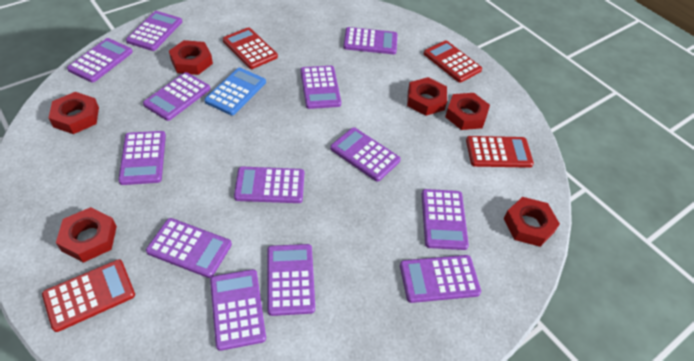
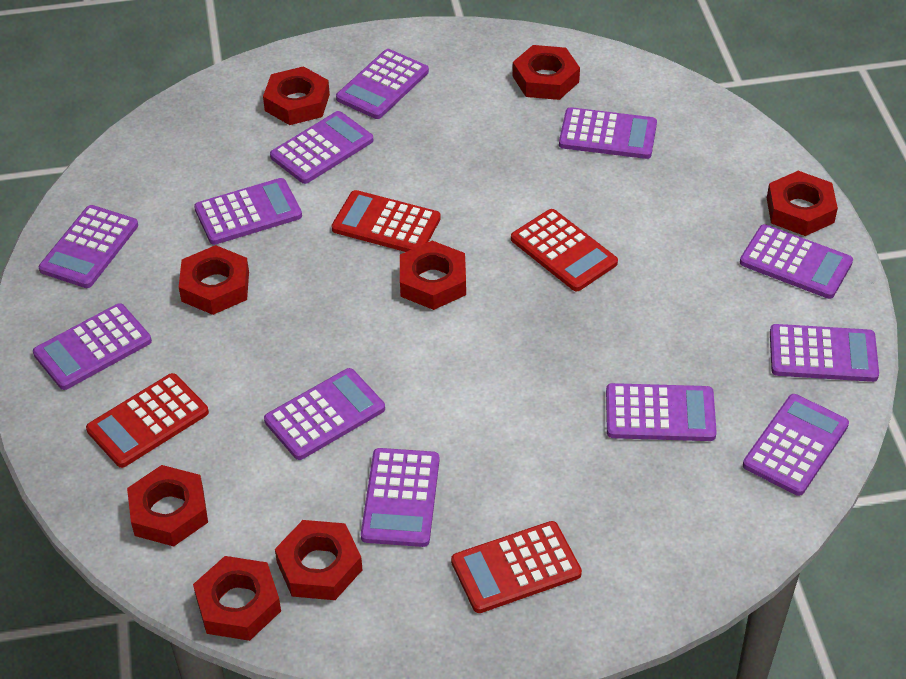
blue calculator: [204,68,266,115] = 1 -> none = 0
purple calculator: [67,38,133,83] [118,131,166,185] [126,11,182,51] [143,72,210,121] [146,218,232,278] [210,269,266,351] [234,167,304,203] [267,244,315,316] [301,66,341,109] [330,127,401,182] [343,27,397,54] [400,255,481,303] [422,189,469,250] = 13 -> [33,303,152,390] [39,205,138,288] [194,178,302,245] [264,368,385,460] [270,111,373,184] [336,49,429,119] [361,448,439,547] [559,107,657,159] [606,383,717,441] [740,224,853,299] [743,394,849,496] [770,324,879,382] = 12
red nut: [49,92,99,134] [56,207,117,263] [169,40,213,75] [407,77,447,116] [445,93,490,130] [504,197,560,247] = 6 -> [127,465,208,546] [179,245,249,315] [193,556,281,641] [263,66,330,125] [275,520,362,600] [400,241,466,310] [513,45,580,100] [767,171,838,236] = 8

